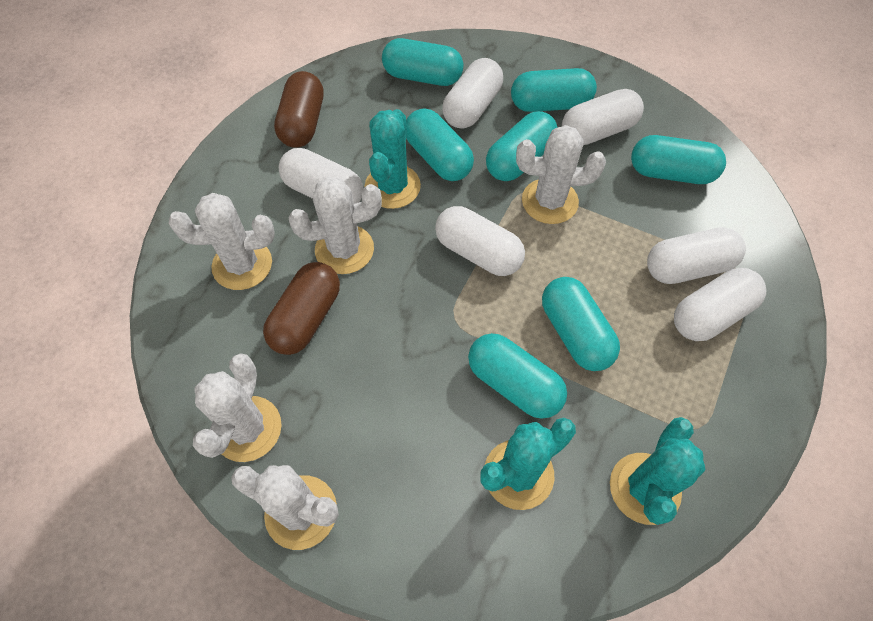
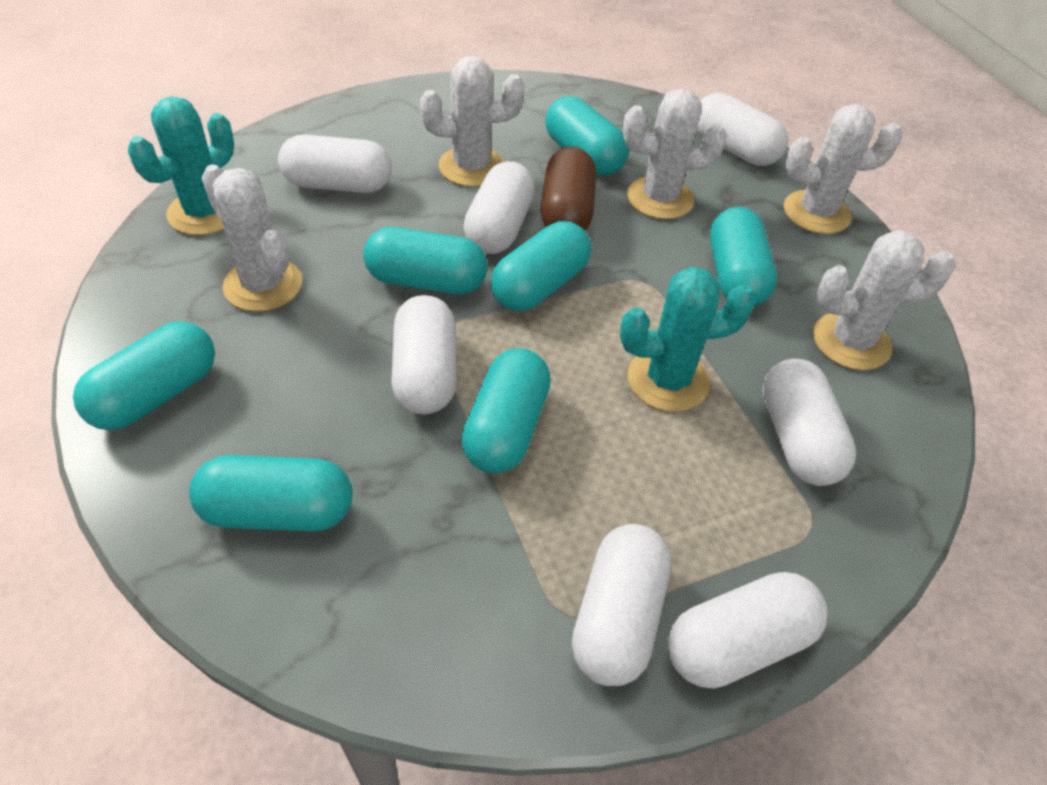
brown capsule: [263,262,340,355] [274,71,323,148] = 2 -> [541,147,596,231] = 1
turquoise cactus: [364,109,421,209] [480,418,576,510] [610,417,705,525] = 3 -> [128,96,234,235] [620,267,756,412] = 2
white capsule: [279,148,363,204] [435,206,525,276] [442,58,503,128] [562,89,644,145] [647,227,746,284] [674,268,766,341] = 6 -> [278,135,392,193] [391,295,457,414] [463,161,535,254] [572,524,671,686] [668,572,828,688] [697,93,788,166] [763,359,856,486] = 7

